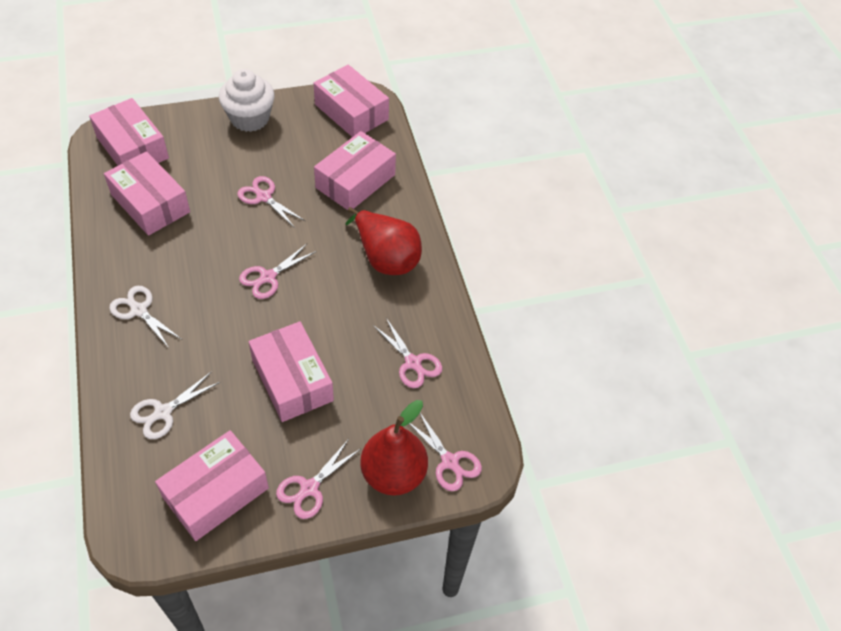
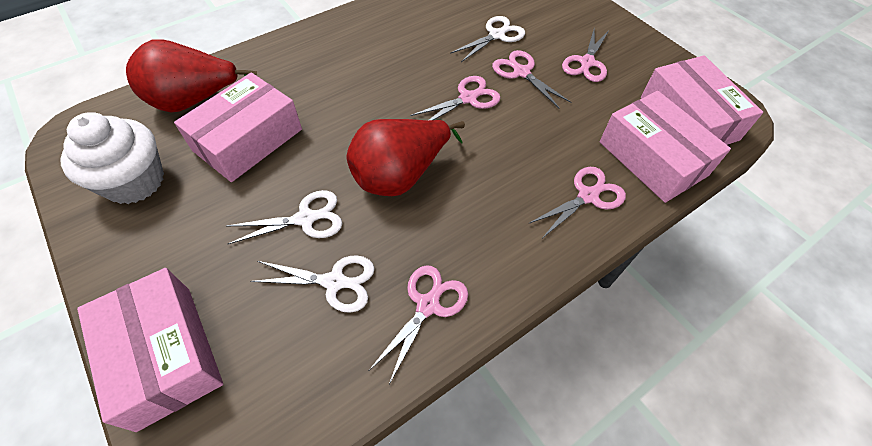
pink box: [89,98,169,166] [104,151,190,236] [155,430,269,541] [249,321,334,422] [313,65,389,137] [314,131,396,210] = 6 -> [77,268,223,432] [174,73,302,182] [600,91,731,203] [641,55,763,145] = 4
white scissors: [109,286,181,348] [130,372,220,439] = 2 -> [227,190,342,244] [251,255,375,313] [450,16,525,62] = 3

